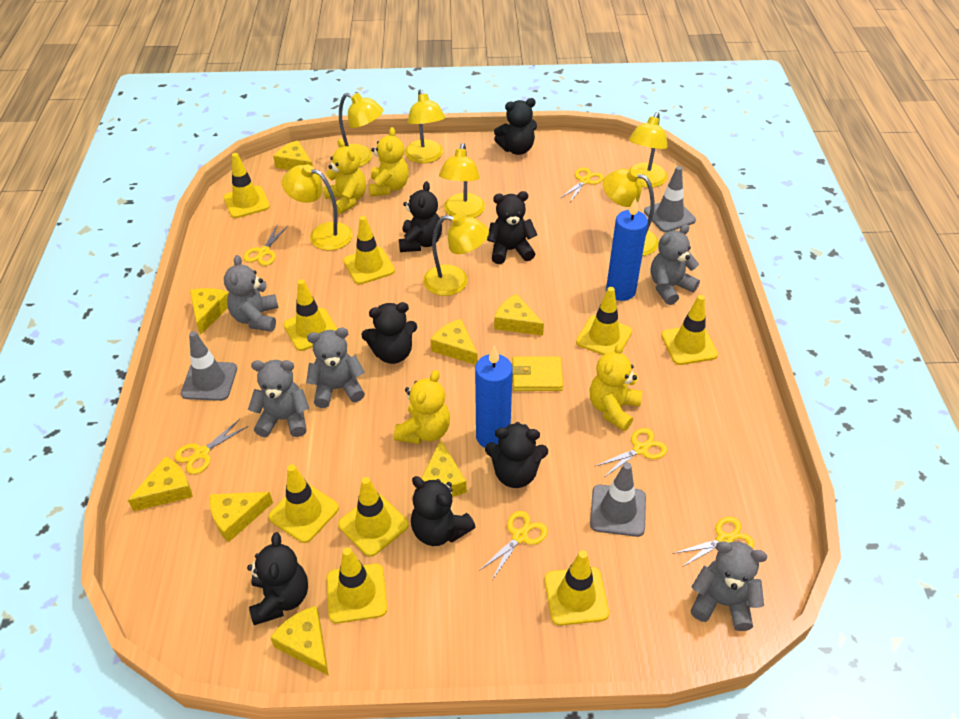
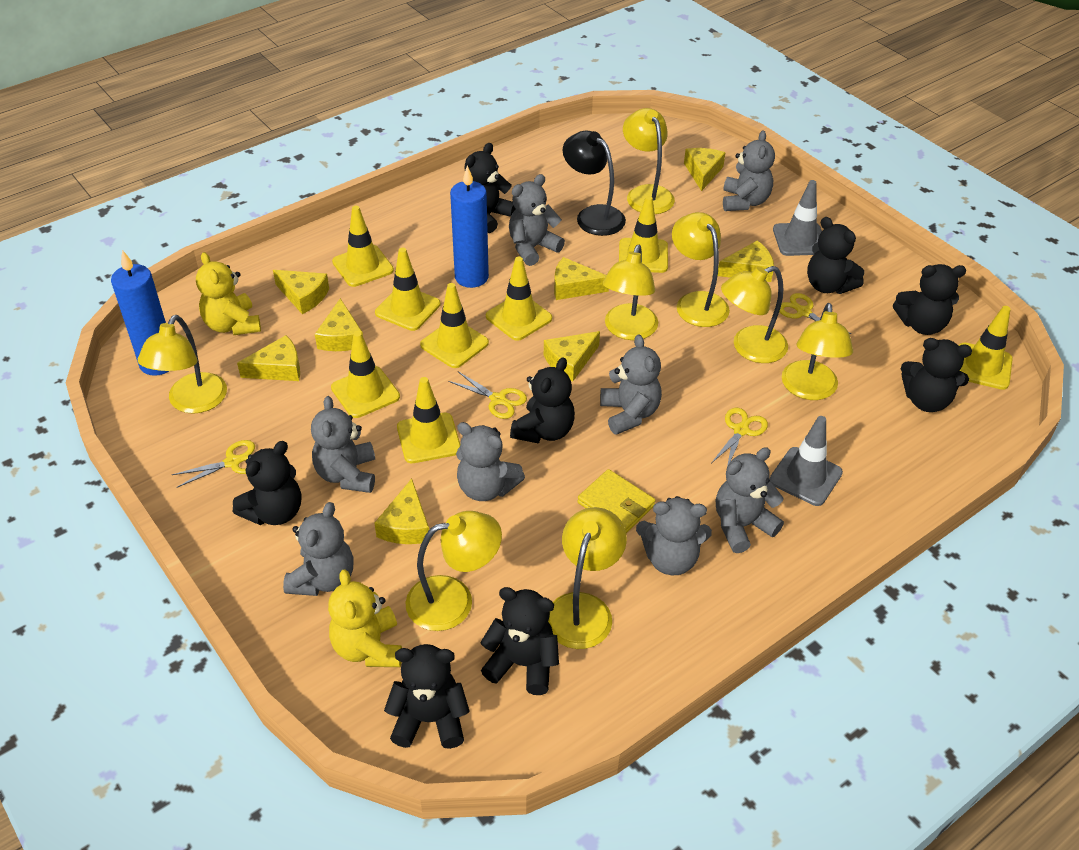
black lamp: none = 0 -> [562,130,626,236] = 1
black teddy bear: [247,532,308,625] [361,302,417,364] [399,181,442,252] [411,476,475,546] [485,422,548,488] [487,191,537,264] [494,98,537,155] = 7 -> [233,441,301,525] [384,644,470,749] [464,143,516,233] [480,587,559,695] [510,358,575,443] [807,217,864,294] [893,264,966,335] [901,338,972,412] = 8
grey teddy bear: [224,255,279,332] [248,360,309,437] [306,327,365,408] [651,224,700,305] [691,541,767,631] = 5 -> [283,502,353,596] [311,396,375,493] [456,422,525,501] [509,174,565,266] [600,335,662,435] [636,496,712,575] [716,447,784,553] [723,130,775,211] = 8
grey traffic cone: [181,331,237,401] [590,462,646,537] [644,166,696,232] = 3 -> [770,416,843,506] [773,180,822,256] = 2
yellow lamp: [282,165,353,250] [339,93,383,167] [405,89,445,163] [423,214,489,296] [439,143,485,218] [603,169,659,256] [629,112,668,188] = 7 -> [138,315,227,414] [405,511,502,631] [548,507,627,649] [603,245,658,340] [623,108,675,214] [672,212,730,327] [721,266,788,363] [782,303,853,400] = 8
yellow scissors: [174,419,248,474] [243,224,288,266] [479,511,548,580] [561,167,604,202] [596,428,667,477] [673,517,754,568] = 6 -> [172,440,255,488] [448,371,527,419] [712,408,768,467] [779,293,851,334] = 4
yellow teddy bear: [323,139,366,214] [369,127,409,197] [394,370,450,444] [589,342,642,431] = 4 -> [196,252,261,335] [328,569,402,667] = 2
yellow traffic cone: [223,153,270,218] [268,464,339,543] [284,279,337,351] [327,548,387,624] [338,477,409,557] [344,216,395,284] [544,550,609,626] [576,287,632,355] [661,295,718,365] = 9 -> [331,331,400,418] [332,206,394,287] [375,248,440,331] [397,377,460,463] [420,283,489,368] [486,257,552,341] [619,196,668,273] [959,306,1013,390] = 8

